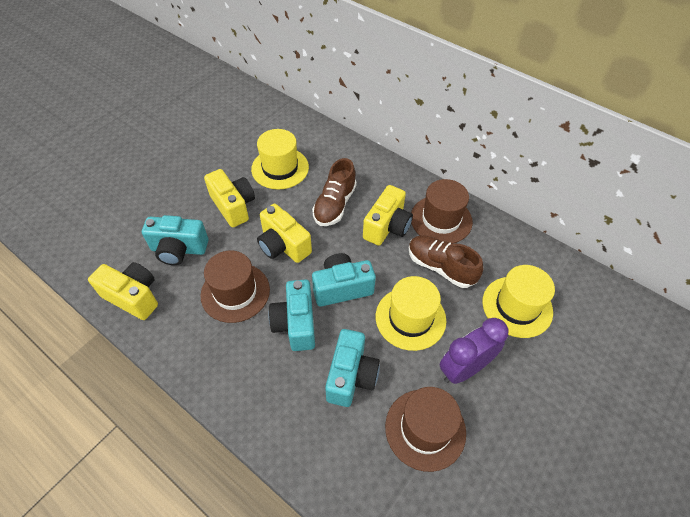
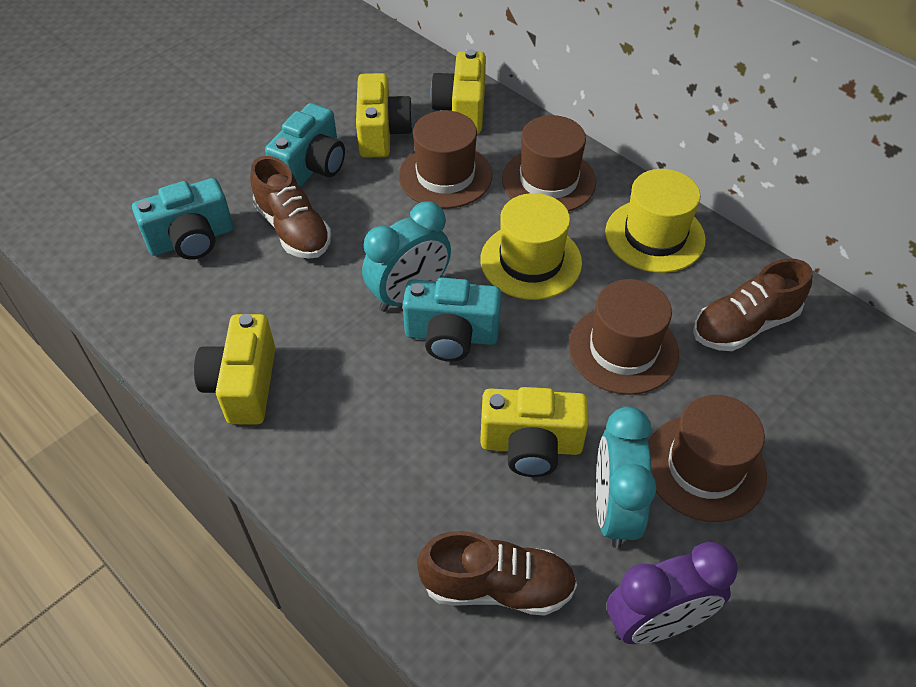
brown hat: [201,251,270,323] [385,387,466,472] [411,179,473,243] = 3 -> [399,110,492,209] [502,115,596,212] [569,279,679,395] [648,395,767,522] = 4
brown shoe: [312,158,357,226] [409,235,483,288] = 2 -> [250,156,331,259] [417,531,577,616] [693,258,812,351] = 3
turquoise camera: [142,215,208,265] [268,279,315,351] [312,253,376,307] [325,329,380,407] = 4 -> [132,178,233,260] [265,103,345,187] [403,278,501,362] = 3
turquoise clock: none = 0 -> [362,201,451,312] [596,406,657,548] = 2
yellow hat: [251,129,309,190] [376,276,446,351] [482,265,555,338] = 3 -> [480,193,582,300] [605,169,706,273] = 2

